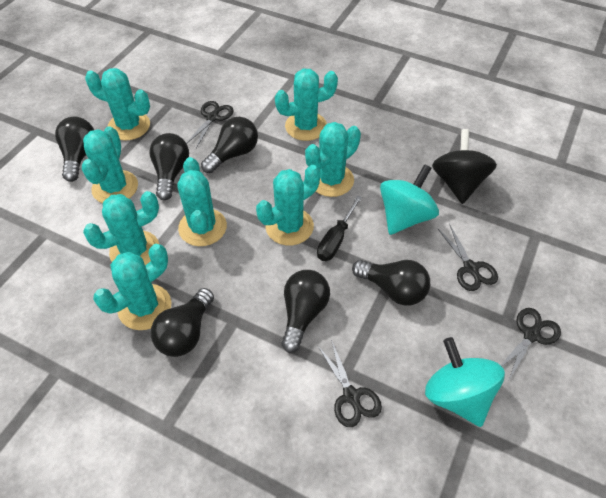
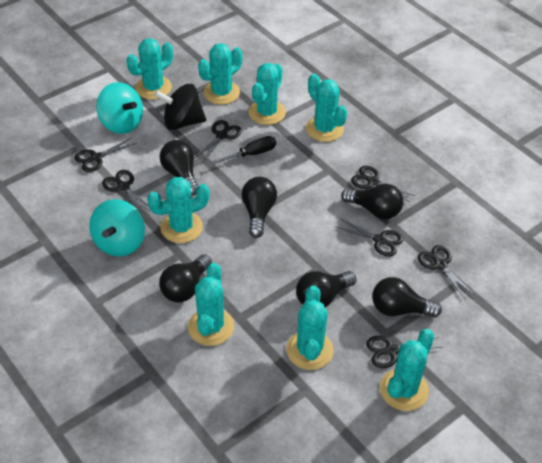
black scissors: [186,101,234,148] [317,339,382,427] [438,224,498,291] [500,308,561,382] = 4 -> [74,137,137,172] [102,170,149,214] [195,120,242,163] [336,219,403,257] [351,166,415,202] [366,336,441,368] [418,245,476,300] = 7

